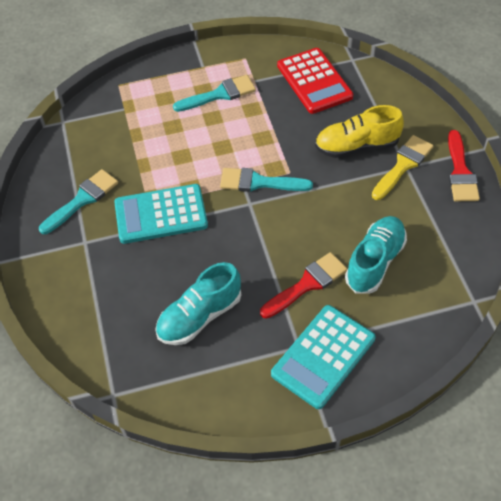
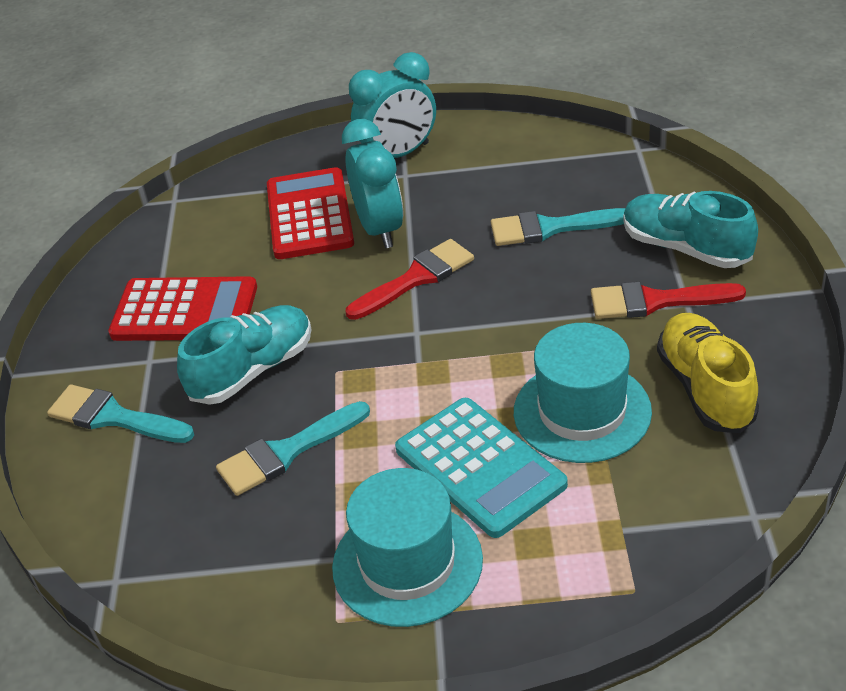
red calculator: [277,48,353,114] = 1 -> [108,276,257,341] [267,167,354,259] = 2
turquoise calculator: [114,184,208,244] [271,305,376,409] = 2 -> [395,398,568,538] = 1
turquoise clock: none = 0 -> [342,119,403,249] [349,52,436,158] = 2
turquoise hat: none = 0 -> [332,468,483,627] [514,323,652,463] = 2
yellow brush: [372,135,433,200] = 1 -> none = 0

